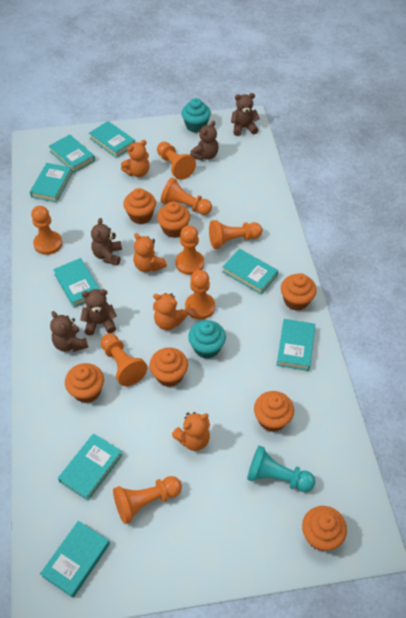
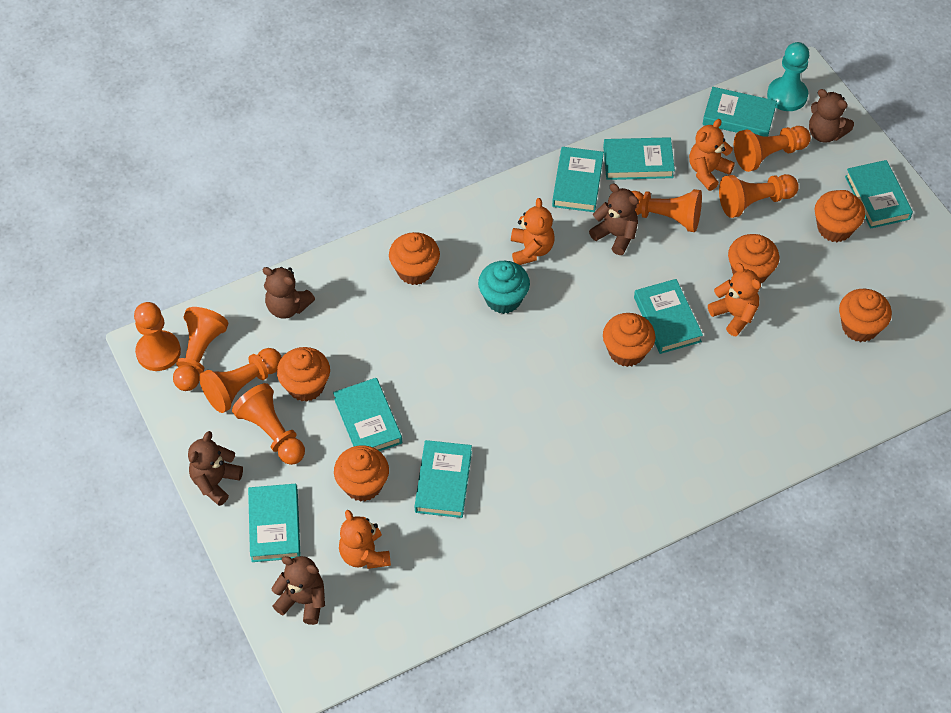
orange pawn: [31,206,62,255] [101,334,147,386] [113,476,182,524] [157,142,196,180] [161,177,212,215] [175,225,204,275] [185,270,215,320] [209,220,262,249] = 8 -> [134,302,181,371] [173,307,228,391] [199,348,282,413] [232,383,305,465] [631,189,702,232] [719,174,799,218] [734,126,811,172] = 7
turquoise cupcake: [182,98,211,133] [188,320,226,359] = 2 -> [478,261,530,314] = 1

